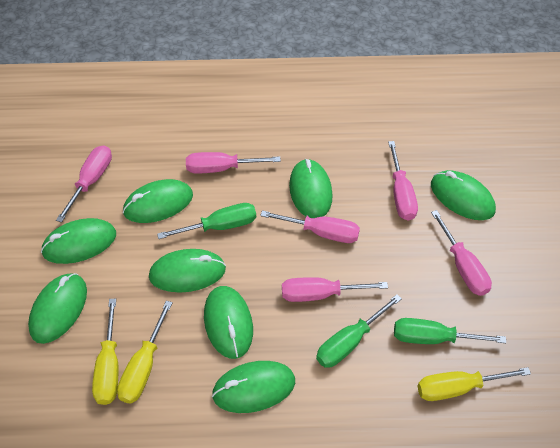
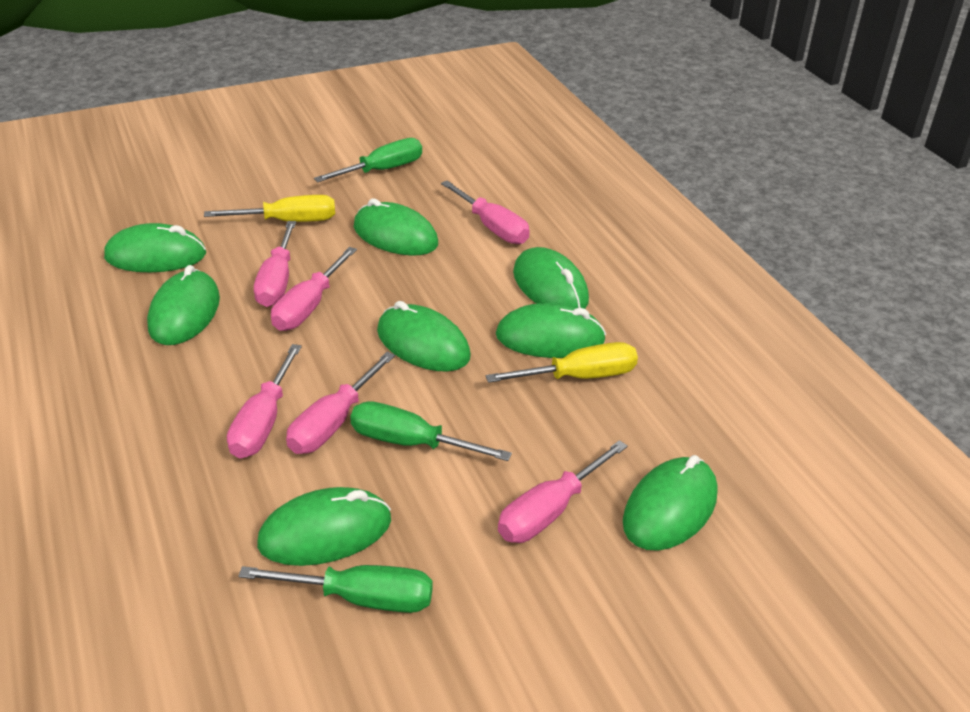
yellow screwdriver: [92,299,119,405] [117,301,173,404] [417,367,531,401] = 3 -> [204,195,335,222] [486,342,638,383] = 2

